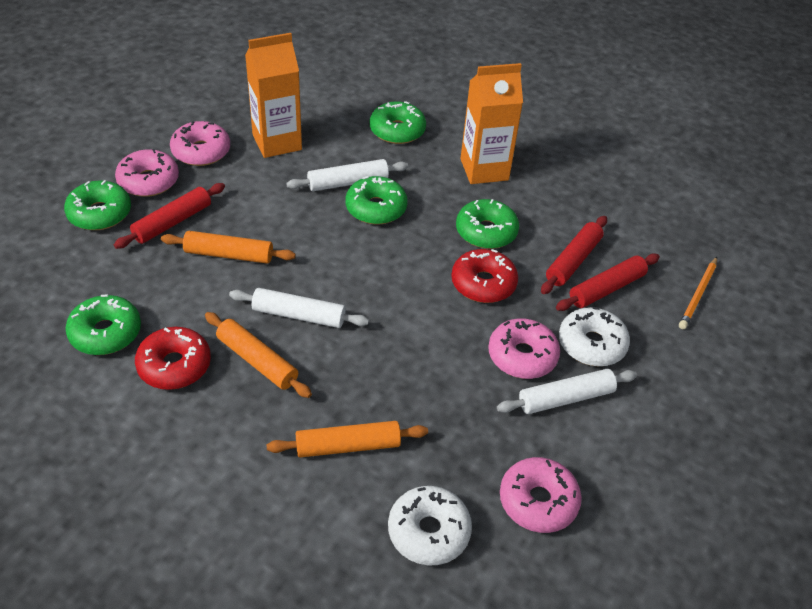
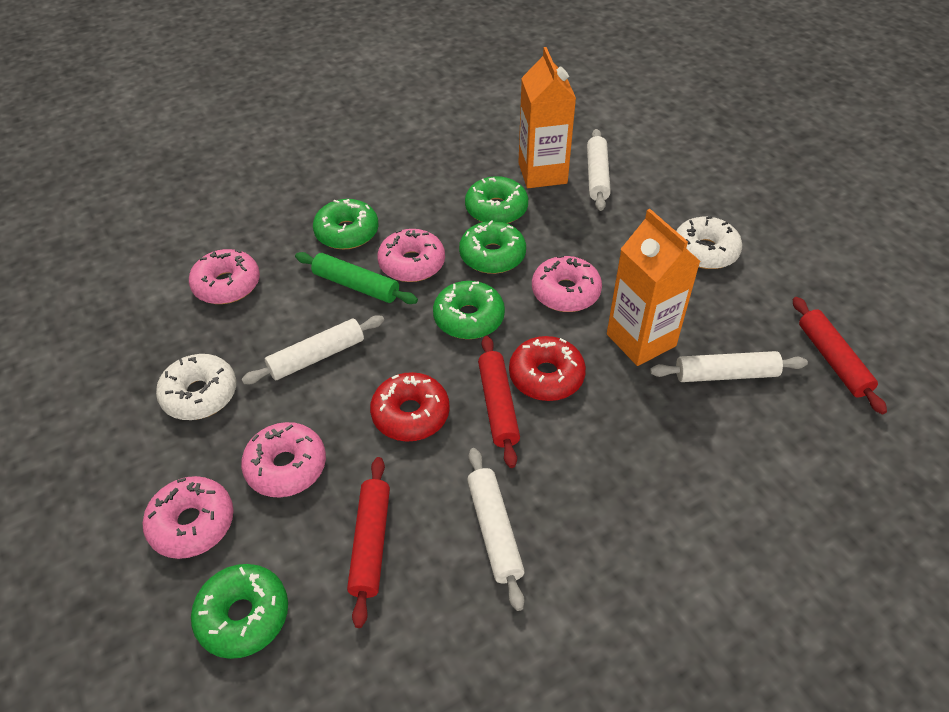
green rolling pin: none = 0 -> [295,252,418,304] = 1
orange pencil: [679,257,717,329] = 1 -> none = 0
orange rolling pin: [161,231,296,264] [205,312,312,398] [267,421,428,458] = 3 -> none = 0
pink donut: [115,149,179,197] [170,121,230,166] [488,318,560,379] [500,457,582,533] = 4 -> [143,476,234,559] [189,249,260,304] [241,422,326,497] [377,229,445,282] [532,255,602,312] = 5
white rolling pin: [229,288,369,328] [286,159,408,191] [497,369,637,414] = 3 -> [242,315,384,384] [467,448,525,611] [587,129,611,211] [650,351,808,382] = 4

